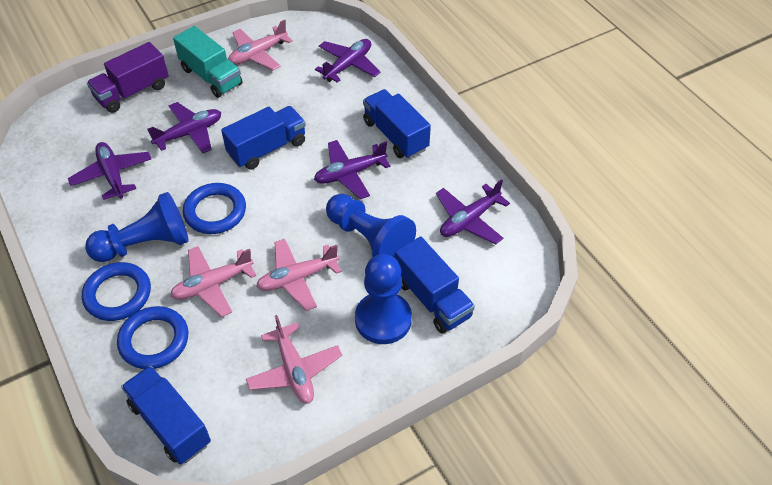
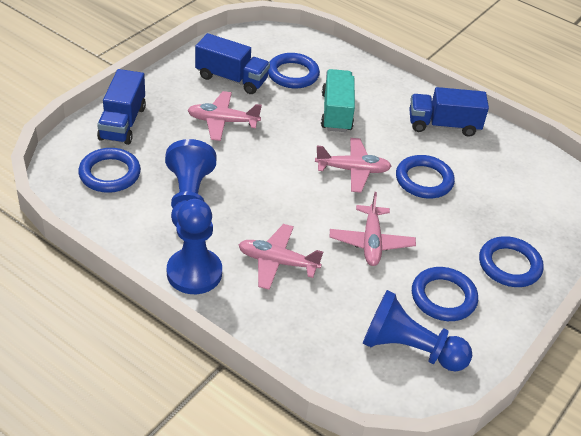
blue ring: [82,262,151,321] [117,306,188,369] [183,183,246,234] = 3 -> [78,148,141,193] [268,53,320,88] [396,155,455,198] [412,267,478,321] [479,236,544,287] = 5
blue truck: [121,366,211,464] [221,106,306,170] [363,89,431,159] [395,237,475,334] = 4 -> [97,69,146,145] [195,33,270,94] [409,87,489,137] = 3
purple plane: [68,142,151,200] [147,102,221,154] [314,140,391,199] [315,39,381,83] [436,179,510,244] = 5 -> none = 0
purple truck: [87,42,169,113] = 1 -> none = 0

